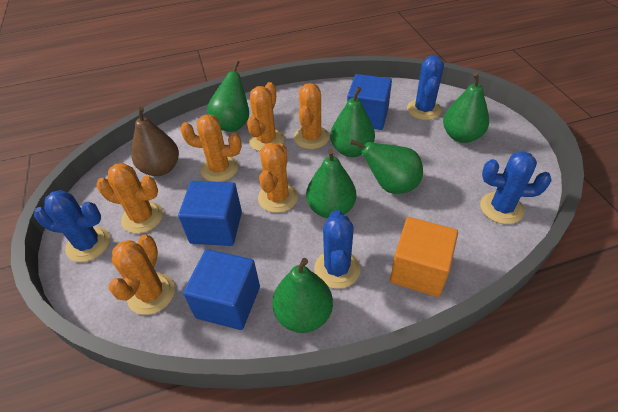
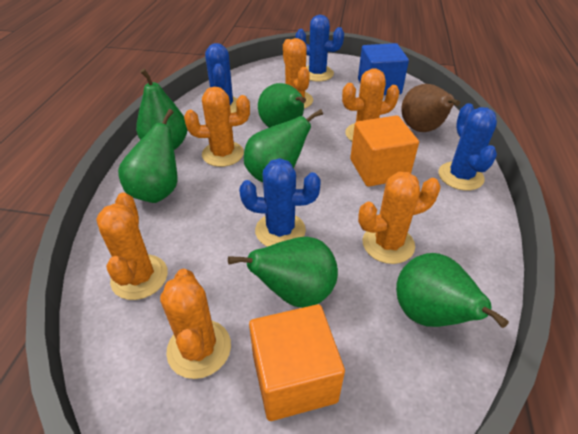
blue cube: [178,181,242,246] [183,249,260,330] [347,74,392,130] = 3 -> [358,43,409,95] = 1
orange cube: [390,217,458,297] = 1 -> [249,304,345,421] [350,115,419,187] = 2

